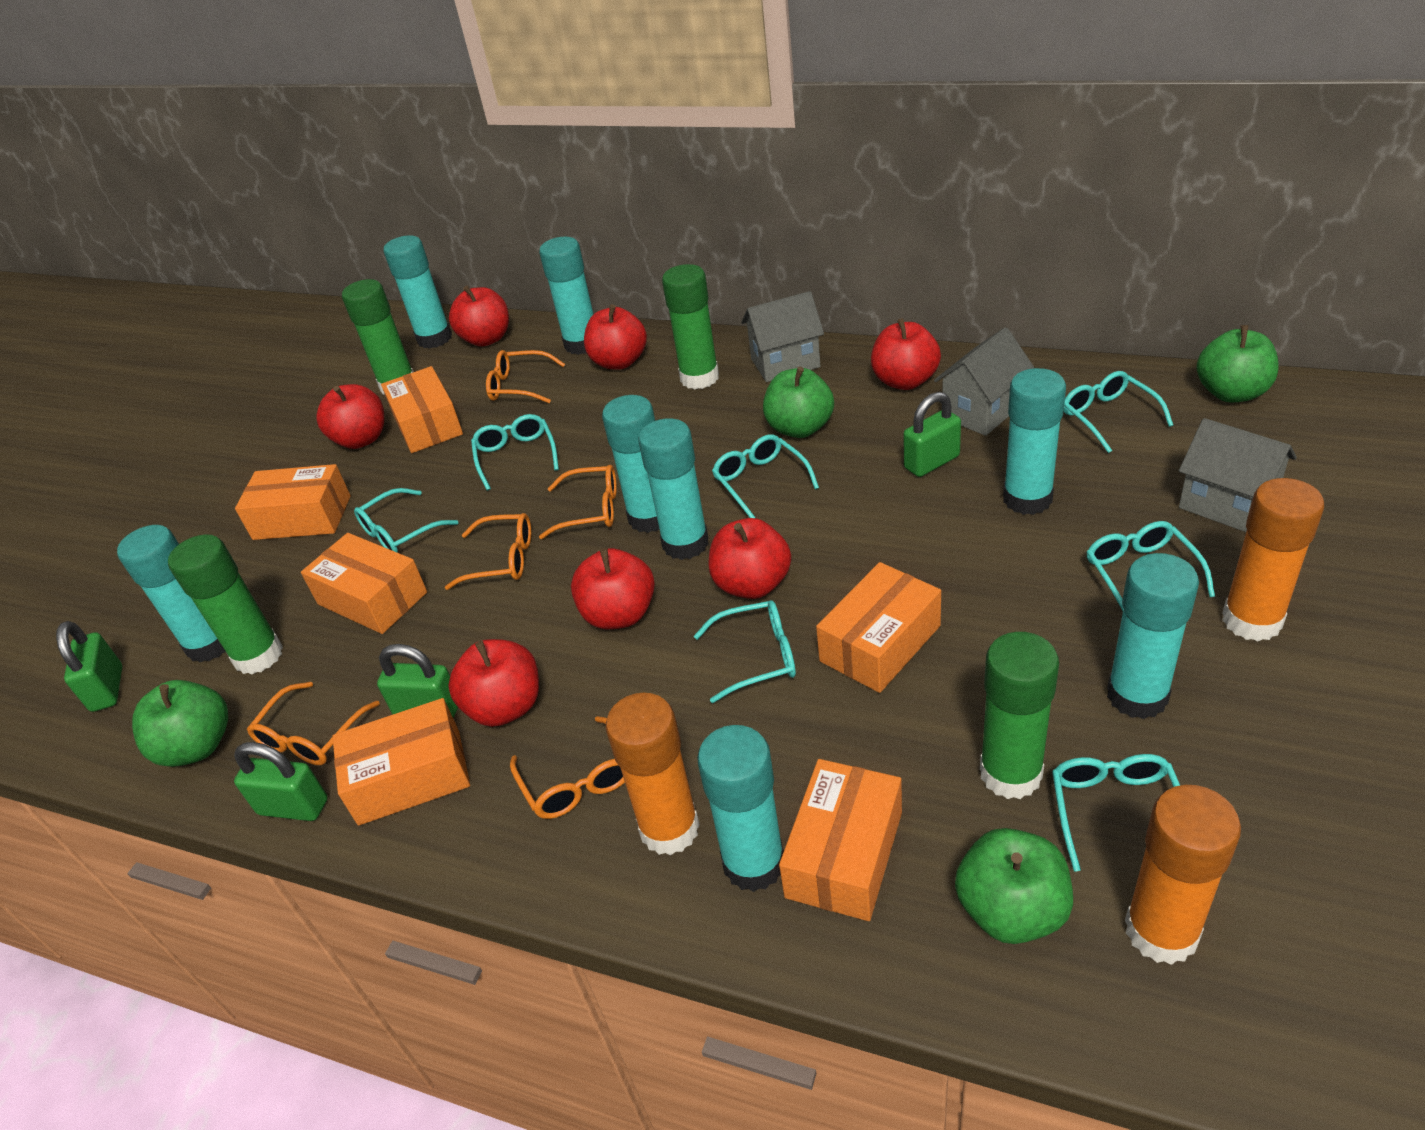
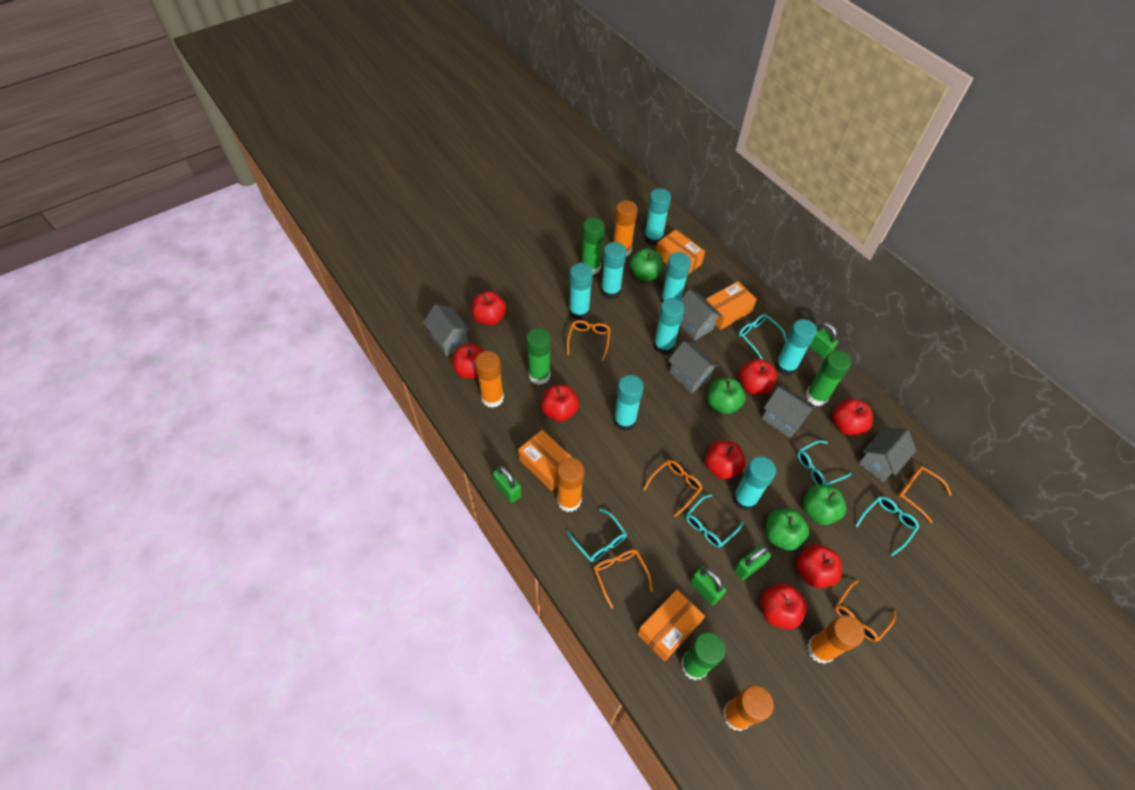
grey house: [741,291,824,382] [934,327,1034,436] [1179,418,1297,532] = 3 -> [423,304,470,356] [668,341,719,393] [680,289,722,341] [762,385,815,438] [858,427,916,482] = 5
orange box: [235,464,351,540] [301,533,427,634] [332,698,470,826] [381,366,463,453] [779,759,902,921] [816,562,941,693] = 6 -> [518,430,572,491] [637,589,705,662] [656,230,705,274] [706,281,757,330] = 4
orange glue stick: [606,693,700,855] [1125,785,1241,965] [1222,478,1324,642] = 3 -> [475,351,504,408] [557,458,584,512] [613,200,638,256] [723,685,774,731] [807,615,865,664] = 5
red apple: [316,384,384,449] [448,639,539,727] [449,286,509,347] [571,548,655,629] [584,304,647,369] [709,518,791,599] [871,318,941,390] = 7 -> [452,343,484,379] [472,291,506,325] [541,385,579,422] [705,440,746,479] [739,359,777,395] [761,583,807,630] [796,544,842,588] [832,398,873,435] = 8
turquoise glasses: [354,488,458,553] [471,414,559,491] [694,600,796,703] [712,434,819,518] [1052,754,1180,872] [1064,371,1173,453] [1086,521,1215,611] = 7 -> [566,508,627,562] [686,494,744,548] [739,314,787,359] [798,440,852,485] [855,496,919,556] = 5

